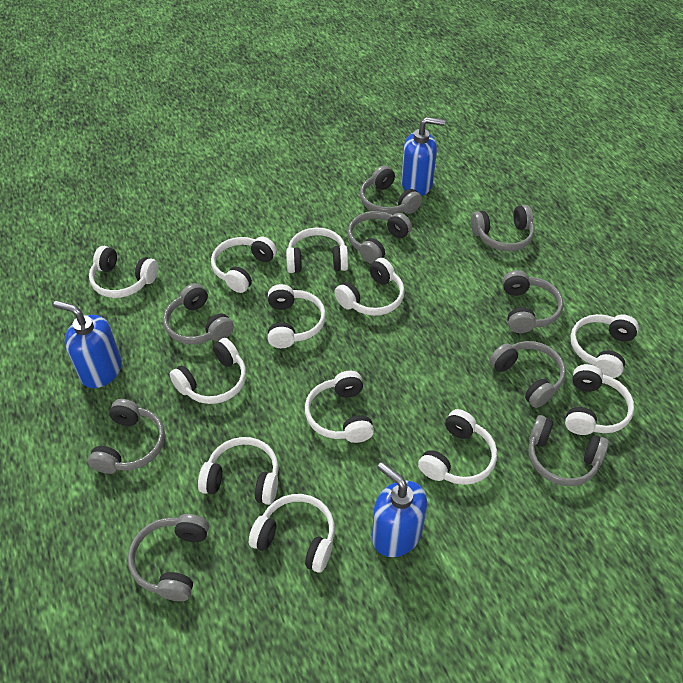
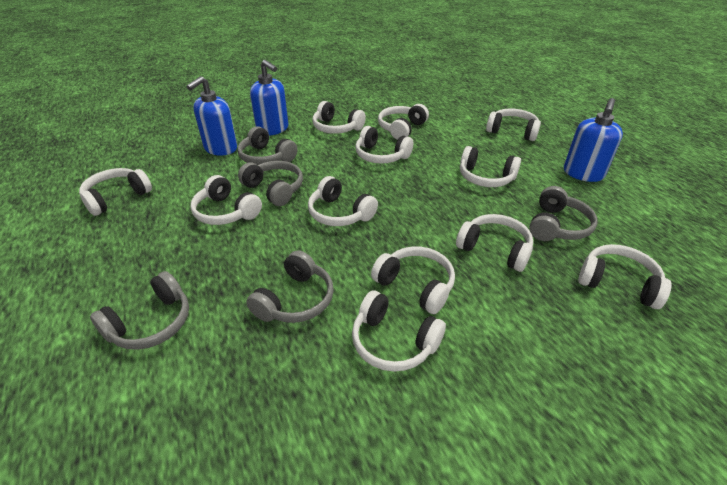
grey headphones: [88,399,165,474] [128,514,209,601] [163,283,234,344] [348,211,412,264] [360,165,422,215] [471,205,535,251] [489,341,566,408] [503,270,563,333] [528,415,609,486] = 9 -> [90,271,189,350] [238,126,297,165] [238,161,303,206] [246,250,334,323] [529,186,598,241] = 5

